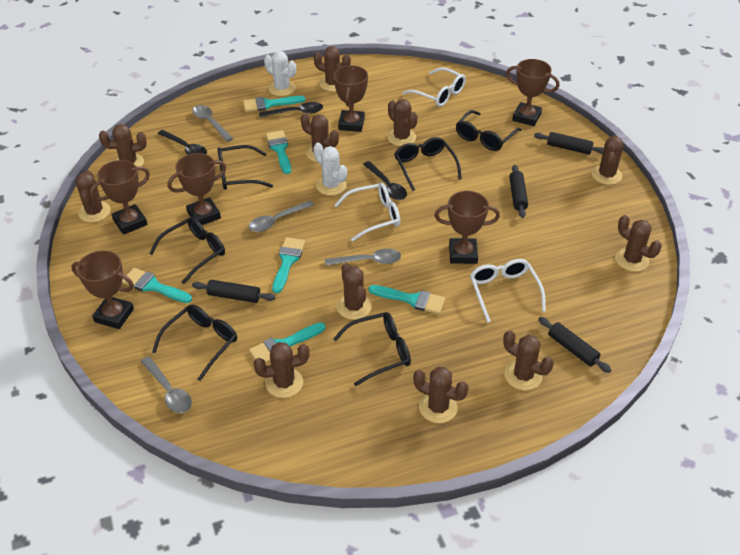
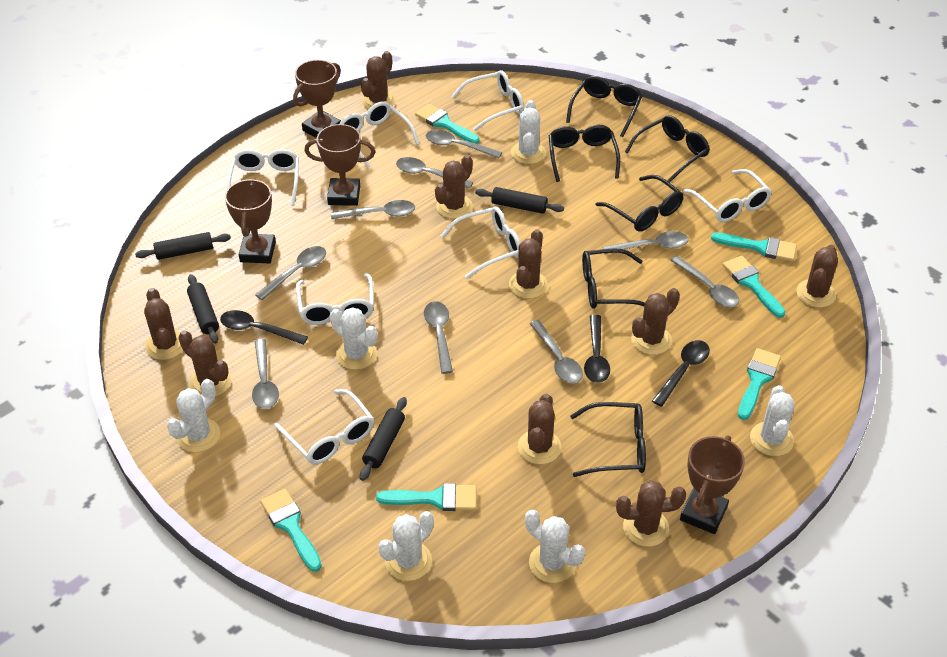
brown cactus: [76,171,111,222] [99,124,147,167] [254,342,310,398] [301,113,339,162] [314,46,351,91] [337,263,372,320] [387,99,418,146] [413,367,469,423] [503,330,554,391] [592,135,624,185] [615,215,661,272] = 11 -> [144,288,183,360] [178,330,231,397] [361,51,395,109] [435,155,473,219] [509,229,548,299] [518,394,561,464] [616,480,686,547] [631,288,680,355] [796,245,838,308] = 9
brown trophy: [71,250,134,329] [90,160,150,235] [168,153,226,225] [333,65,368,132] [434,191,500,264] [506,59,559,126] = 6 -> [225,178,276,263] [293,60,341,138] [305,124,375,206] [680,435,745,534] = 4
grey spoon: [140,356,192,413] [192,105,233,142] [249,201,314,232] [325,249,401,266] = 4 -> [252,339,279,409] [255,246,326,300] [331,200,415,219] [396,157,473,189] [424,301,453,374] [426,130,502,158] [530,320,583,384] [603,231,689,254] [670,256,739,307] = 9
white cactus: [264,51,296,96] [313,143,347,196] = 2 -> [167,379,220,452] [330,307,378,370] [378,511,434,581] [511,100,546,164] [525,509,585,583] [750,385,795,456] = 6
white glasses: [335,183,400,241] [402,67,466,107] [470,259,546,323] = 3 -> [227,149,299,206] [274,389,374,464] [296,273,374,325] [339,101,419,167] [441,206,520,279] [451,70,524,131] [683,169,772,222] = 7

